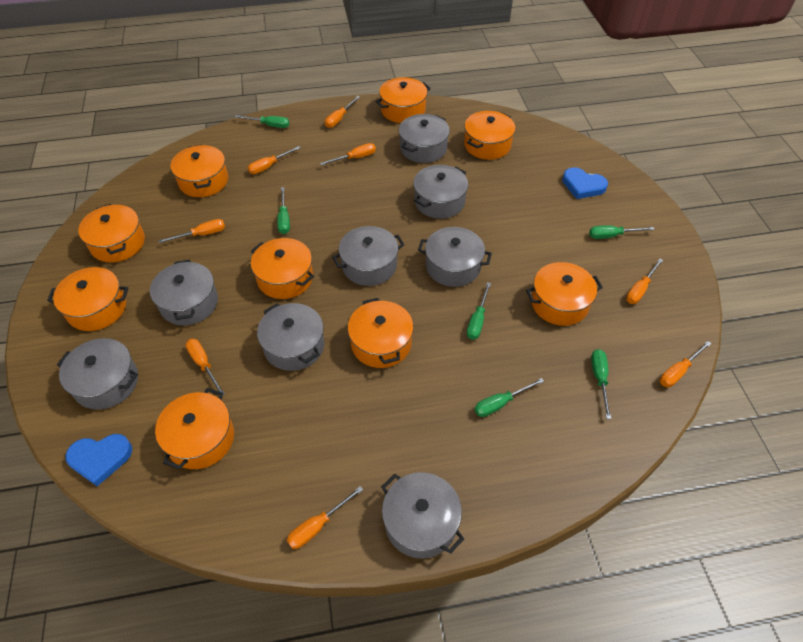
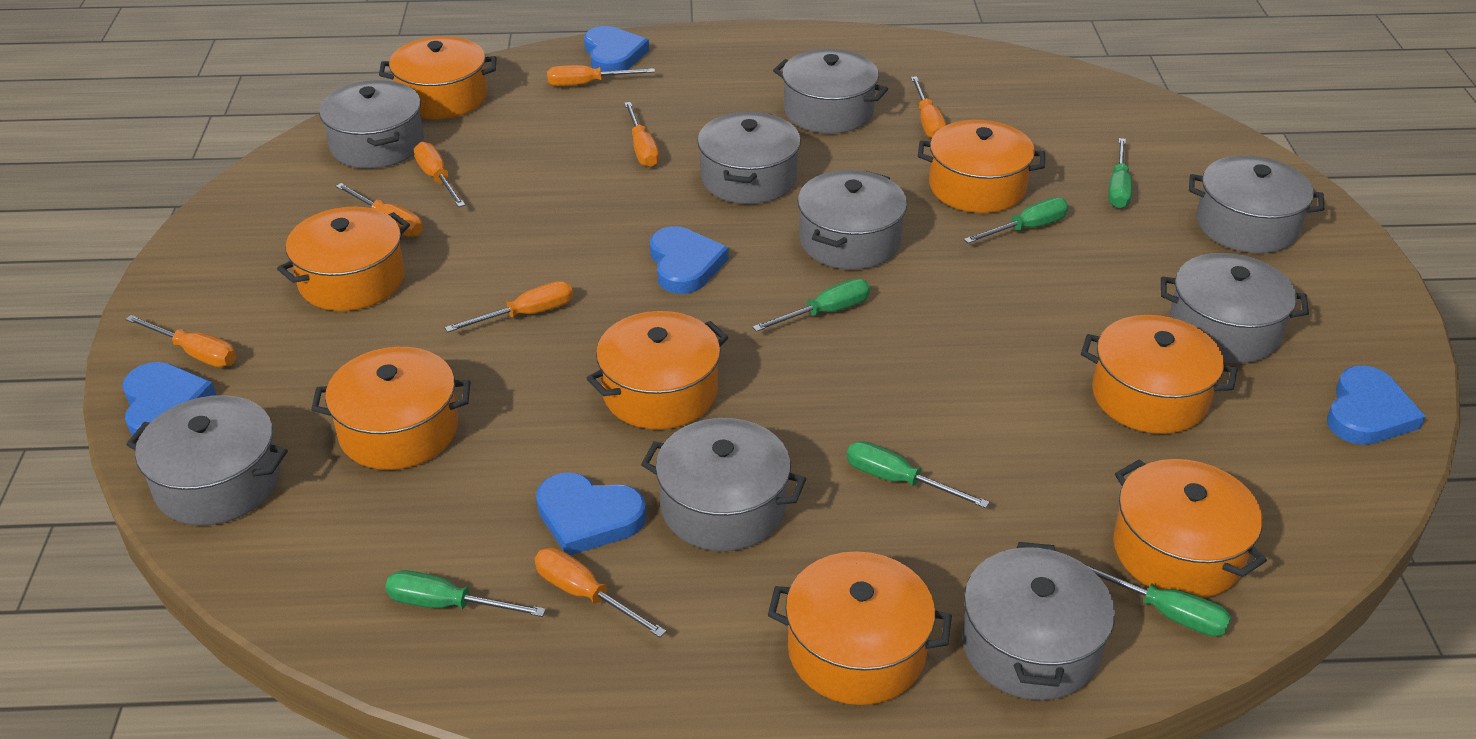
blue heart: [65,434,132,486] [562,167,608,199] = 2 -> [122,362,216,436] [536,472,646,555] [584,26,649,72] [650,226,729,294] [1327,365,1426,445] = 5
grey pot: [57,338,138,410] [150,259,218,326] [257,303,324,371] [332,226,405,286] [381,472,464,559] [399,114,450,163] [413,165,468,219] [418,227,492,287] = 8 -> [126,395,288,525] [319,80,424,169] [641,418,806,551] [697,112,801,204] [773,49,888,134] [798,170,907,270] [962,542,1115,700] [1161,253,1309,363] [1189,155,1324,253] = 9
orange pot: [47,267,128,331] [78,204,145,262] [155,388,234,469] [171,144,228,197] [251,238,314,299] [348,298,414,368] [376,77,431,123] [464,111,516,160] [526,262,603,326] = 9 -> [277,207,410,311] [311,347,471,470] [379,36,497,119] [587,311,728,429] [768,551,952,705] [918,120,1045,213] [1081,315,1238,434] [1113,459,1267,598] = 8

